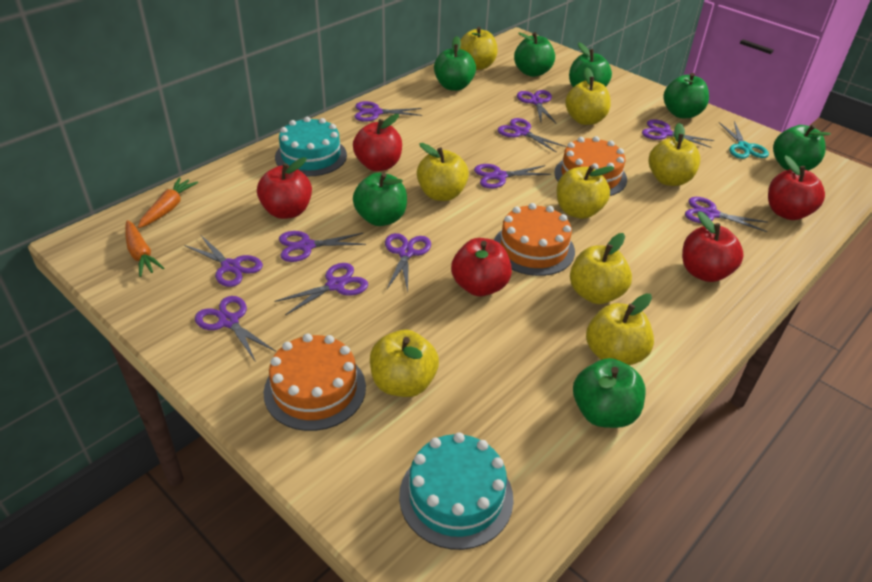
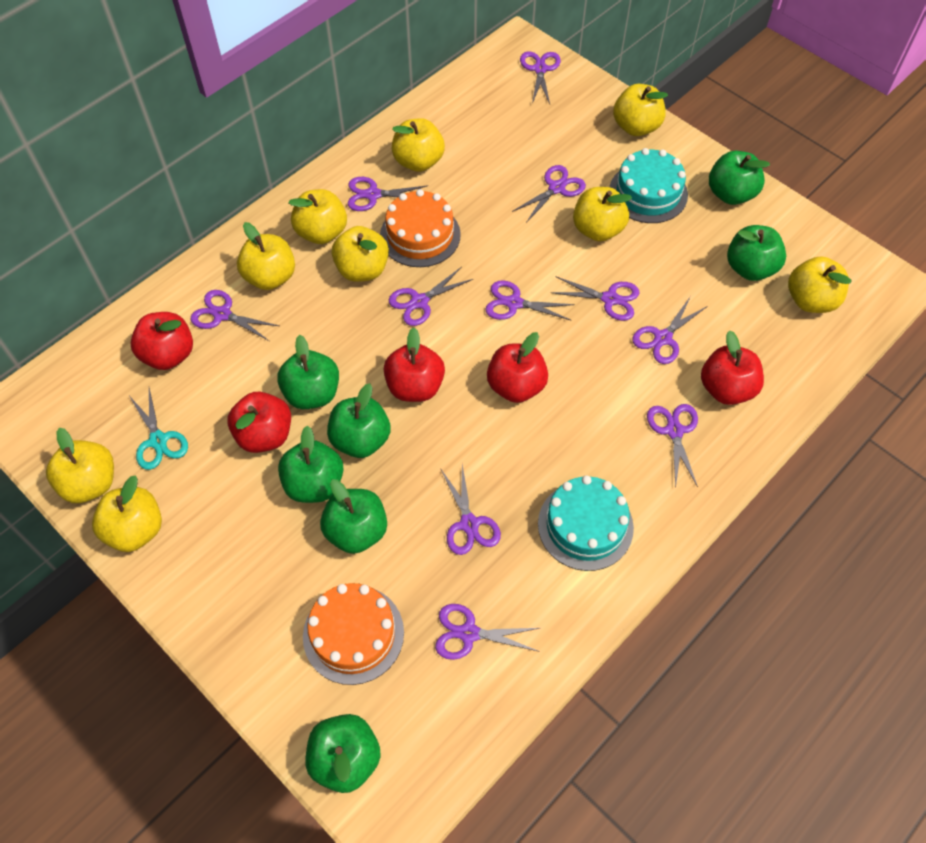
orange cake: [263,334,366,431] [494,203,575,276] [554,136,627,196] = 3 -> [303,583,404,685] [380,189,461,267] = 2
orange carrot: [125,220,164,277] [138,178,198,228] = 2 -> none = 0
yellow apple: [370,330,439,397] [417,143,469,201] [460,27,498,70] [557,165,614,219] [565,68,611,125] [570,233,632,304] [586,294,654,365] [649,123,700,186] = 8 -> [46,428,114,503] [92,475,162,552] [237,222,295,290] [288,189,347,244] [332,226,389,282] [392,118,445,172] [573,187,632,241] [613,84,668,136] [788,257,852,313] = 9

